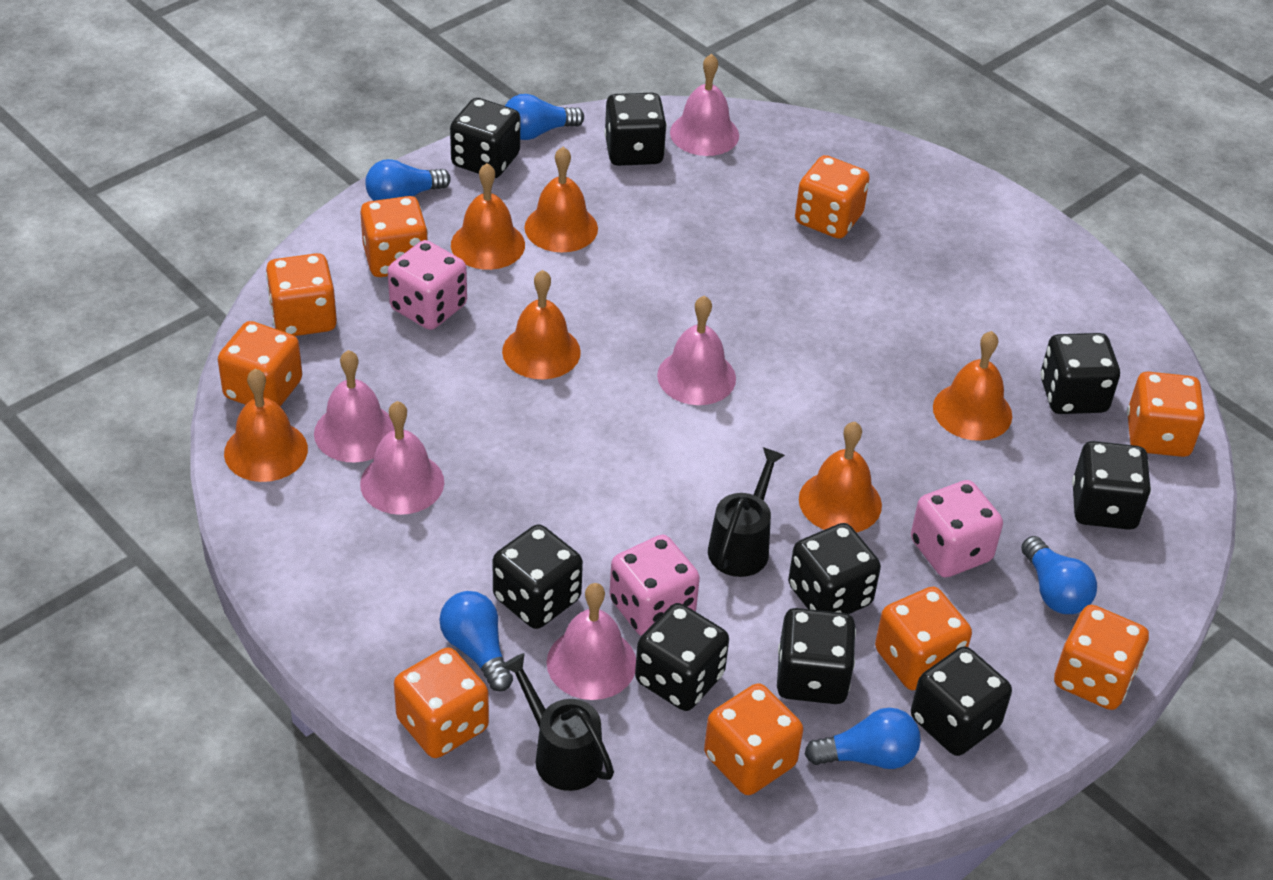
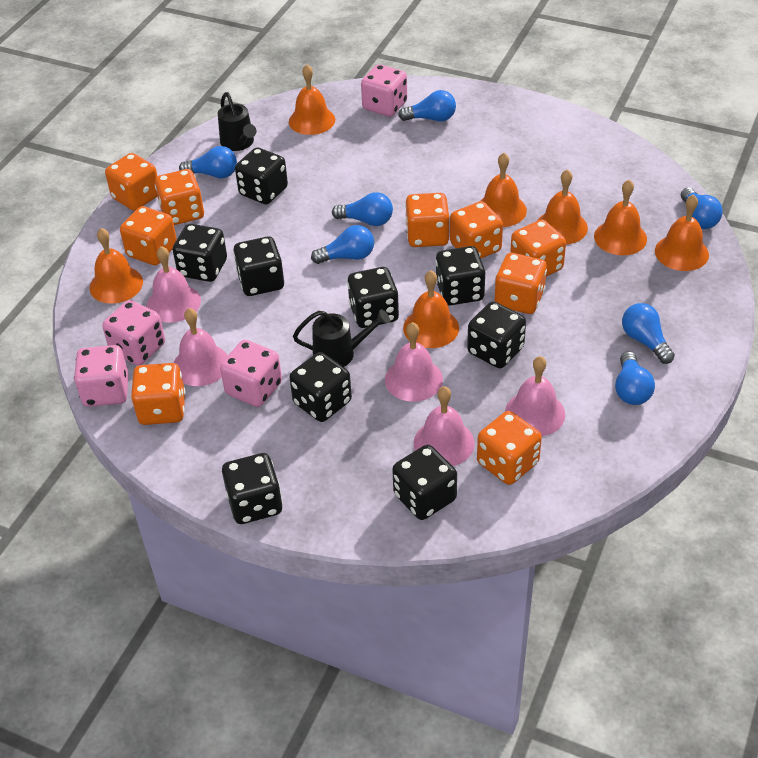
blue light bulb: [365,159,451,201] [439,591,513,691] [505,94,584,140] [805,708,921,769] [1021,536,1097,614] = 5 -> [179,146,237,178] [311,225,374,264] [332,192,393,226] [398,90,456,122] [615,351,655,405] [622,303,675,364] [681,187,723,229] = 7
orange bell: [224,369,308,482] [451,163,525,270] [502,270,581,379] [524,147,598,252] [799,422,882,532] [933,331,1012,441] = 6 -> [89,228,143,304] [289,65,335,135] [403,270,459,348] [479,153,527,227] [537,169,588,244] [594,180,647,255] [655,194,709,271] = 7
pink dice: [388,240,467,330] [609,535,700,636] [911,480,1003,577] = 3 -> [74,345,129,407] [102,300,165,366] [220,340,282,407] [361,64,407,117] = 4

